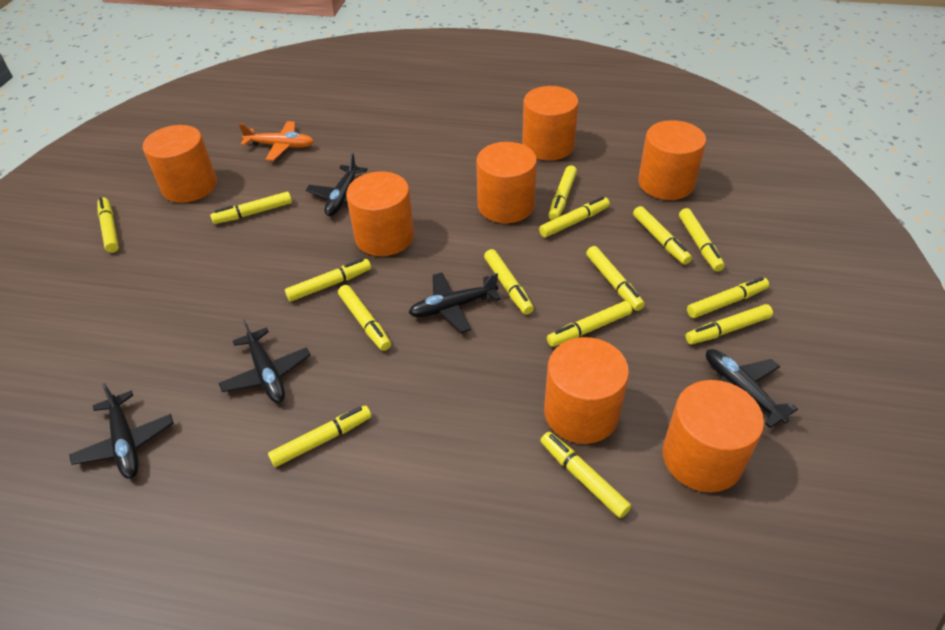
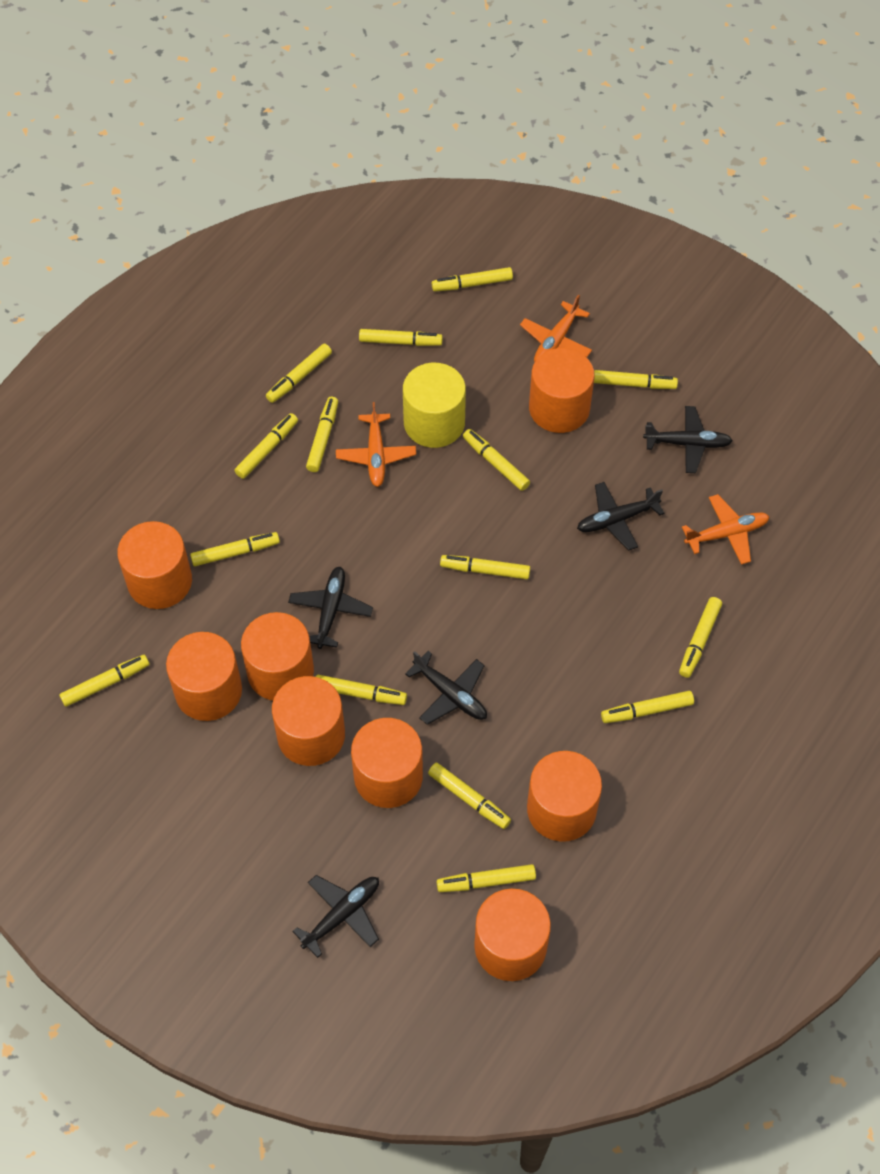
orange cylinder: [143,125,217,203] [346,171,414,256] [476,142,537,223] [522,86,579,161] [544,337,629,444] [638,120,706,200] [662,380,764,492] = 7 -> [117,521,192,609] [166,632,242,721] [241,612,314,701] [272,676,345,766] [351,718,423,808] [474,888,551,981] [527,751,602,841] [529,348,595,433] = 8
orange plane: [239,121,314,161] = 1 -> [336,402,416,487] [520,295,592,362] [682,494,770,565] = 3
yellow cylinder: none = 0 -> [403,363,466,448] = 1

